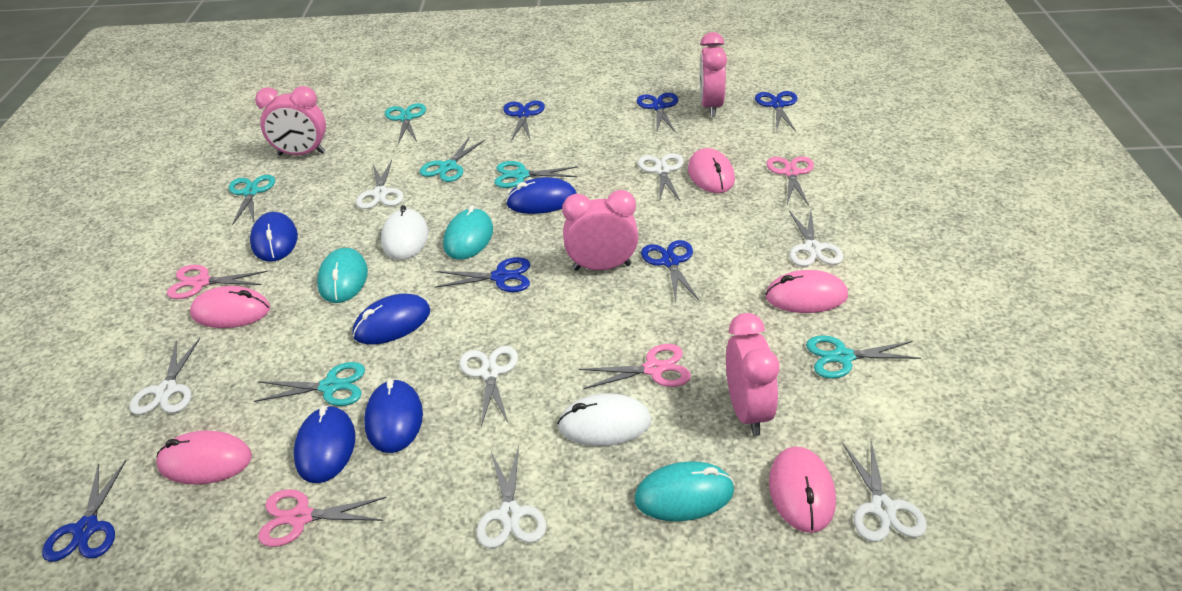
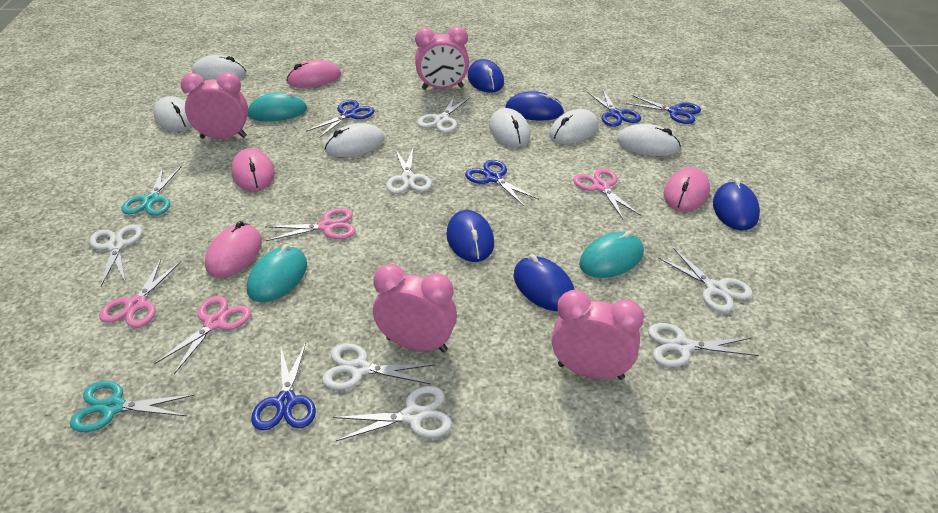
blue scissors: [42,460,126,562] [435,257,530,292] [503,101,545,141] [637,93,678,133] [641,240,699,302] [755,91,797,131] = 6 -> [251,343,316,430] [306,100,375,138] [465,160,539,206] [587,88,641,127] [626,95,701,124] = 5
pink mouse: [156,431,252,485] [190,286,270,328] [688,148,735,193] [766,270,848,313] [769,446,836,533] = 5 -> [205,221,262,278] [231,148,275,191] [286,60,341,88] [664,167,710,212] = 4
turquoise scissors: [229,175,275,225] [254,362,365,406] [385,103,426,144] [420,138,485,182] [494,161,578,188] [806,335,921,379] = 6 -> [70,381,195,432] [121,166,182,216] = 2
white mouse: [381,205,428,260] [557,393,651,446] = 2 -> [153,96,192,131] [192,55,246,80] [325,123,385,157] [489,108,531,147] [549,109,598,144] [617,124,681,156] = 6

